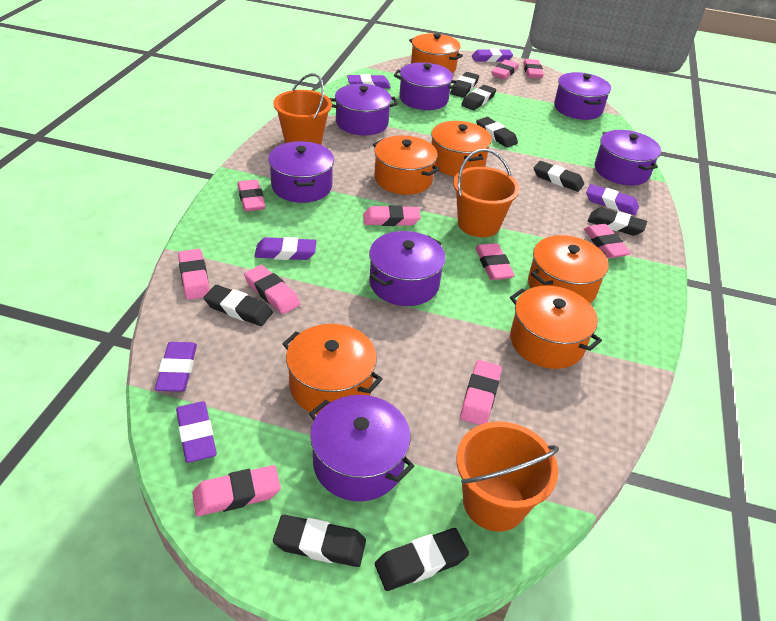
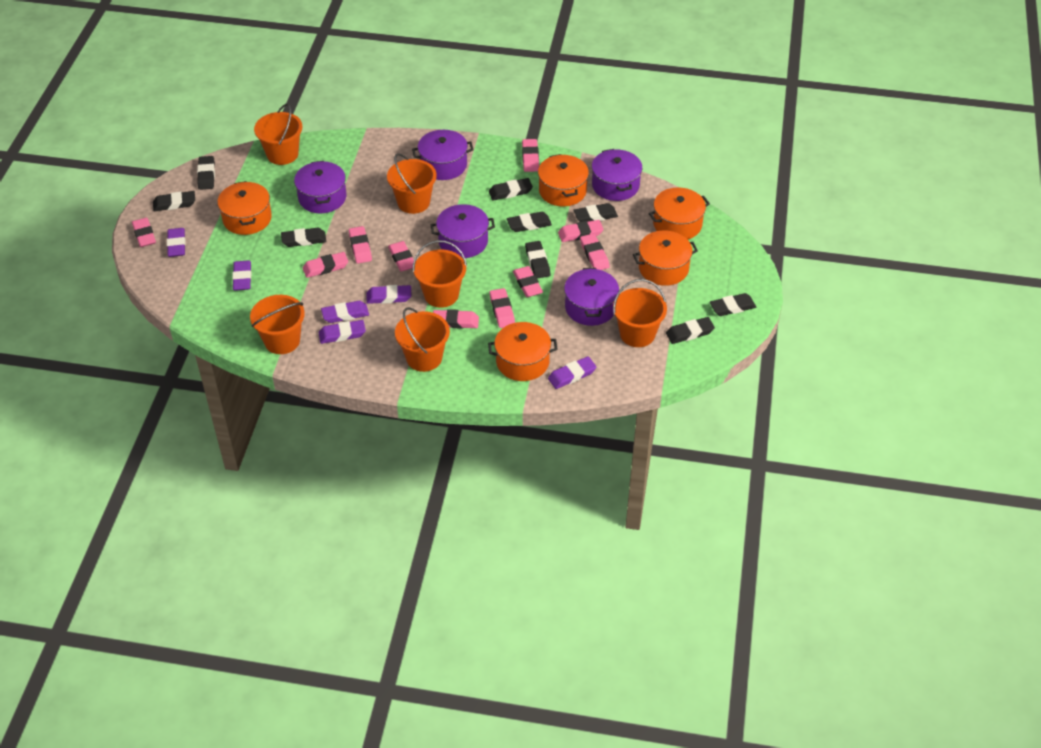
black eraser: [204,285,273,326] [273,515,366,567] [375,528,469,591] [450,72,479,98] [461,85,496,110] [476,117,518,148] [534,161,584,192] [588,207,647,236] = 8 -> [153,191,195,211] [197,156,215,190] [281,228,326,247] [489,178,533,201] [507,212,552,232] [525,241,551,279] [573,203,618,222] [666,317,715,344] [710,293,756,316] = 9
orange bucket: [273,73,332,145] [453,149,520,237] [456,421,559,532] = 3 -> [250,295,305,354] [254,104,302,165] [387,153,437,214] [395,307,450,372] [413,240,467,308] [613,279,667,347] = 6
orange pot: [283,324,382,415] [373,135,440,195] [409,33,463,74] [431,121,492,176] [510,286,602,369] [528,235,609,303] = 6 -> [217,181,272,235] [488,322,558,381] [538,154,589,206] [633,231,698,286] [649,187,710,239] = 5
purple pot: [268,141,334,203] [309,395,414,501] [330,84,398,135] [369,231,446,306] [394,62,458,110] [554,72,611,120] [595,130,661,186] = 7 -> [294,161,346,213] [412,130,474,180] [431,204,495,258] [564,268,619,326] [592,149,642,201] = 5

